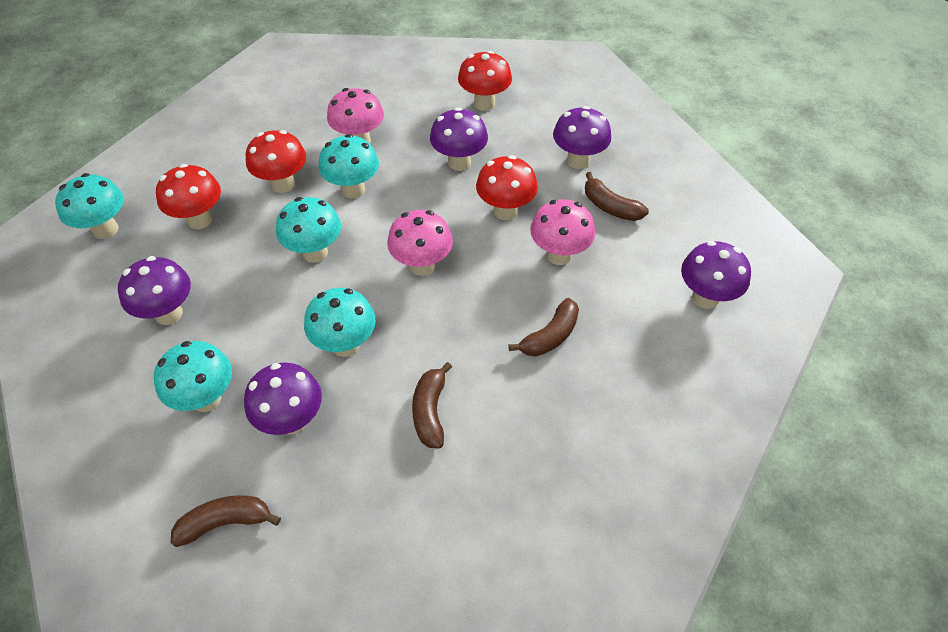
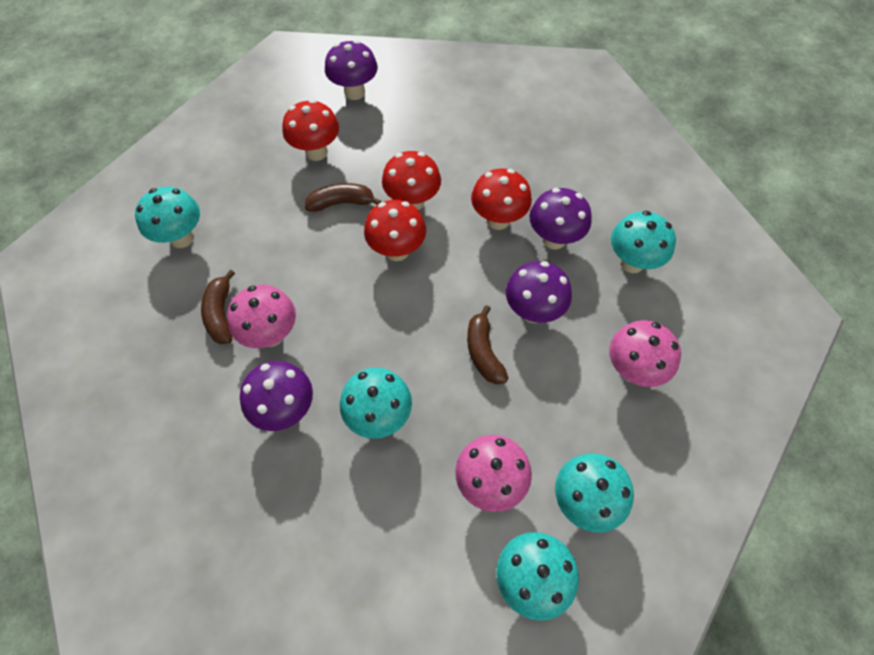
brown banana: [171,495,281,547] [412,362,452,449] [508,298,579,356] [585,172,649,221] = 4 -> [201,270,235,344] [305,183,381,212] [467,305,508,384] = 3
purple mushroom: [118,256,191,325] [244,362,322,435] [430,108,488,171] [553,106,611,169] [681,241,751,309] = 5 -> [240,361,313,431] [325,40,378,100] [506,261,572,323] [530,188,592,250] = 4

